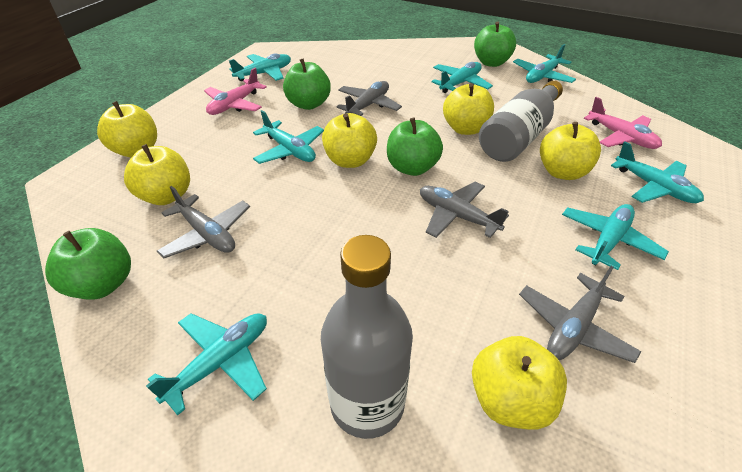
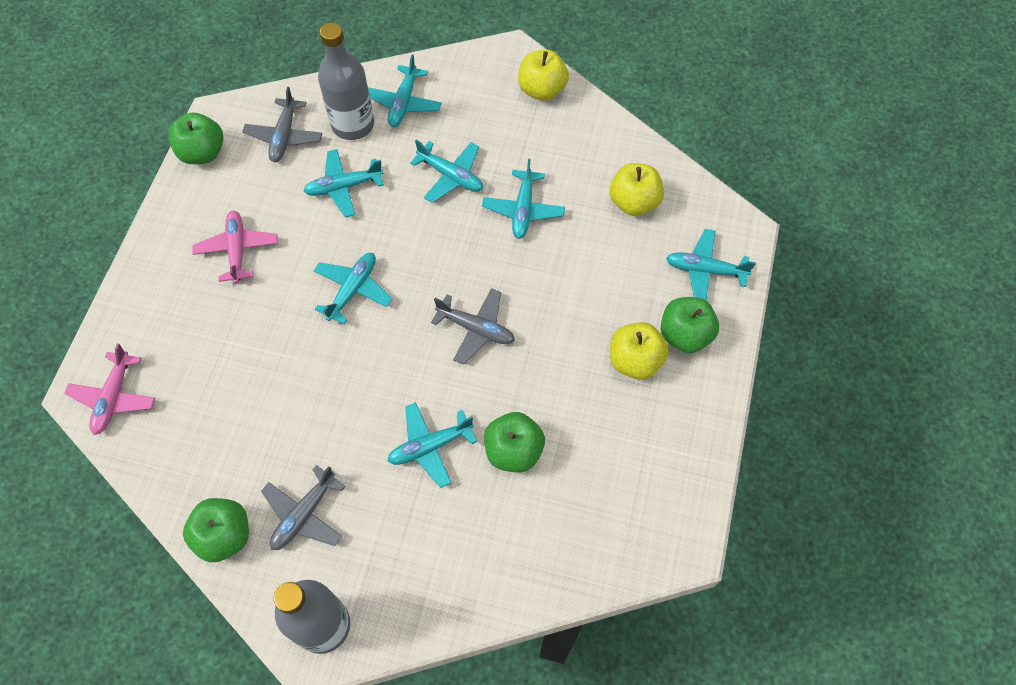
grey plane: [157,186,250,258] [337,81,402,116] [420,182,509,238] [519,266,641,363] = 4 -> [242,87,323,162] [261,465,346,550] [431,288,515,364] = 3
yellow apple: [97,101,157,158] [124,144,190,205] [322,113,377,168] [443,83,494,135] [472,336,567,430] [540,122,601,180] = 6 -> [518,50,569,101] [610,163,664,216] [610,322,669,380] = 3

